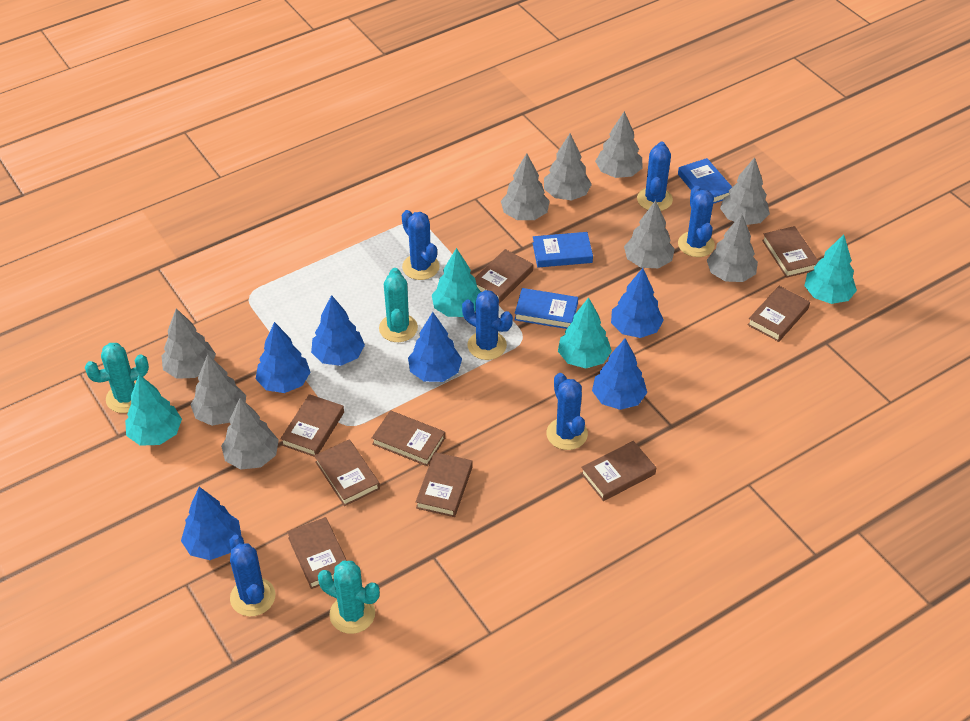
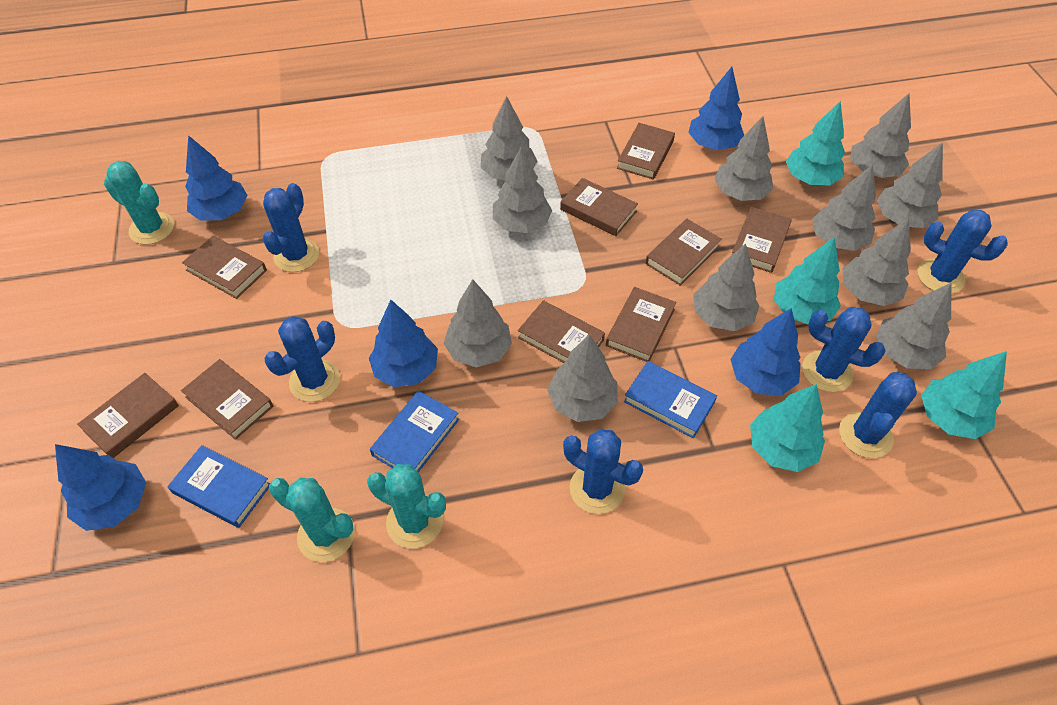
blue tree: [181,487,242,560] [256,322,311,393] [311,295,365,366] [408,312,462,382] [592,338,647,410] [611,268,664,338] = 6 -> [55,444,146,531] [185,135,248,221] [369,300,438,387] [688,67,744,150] [730,308,801,395] = 5
grey tree: [162,308,216,379] [190,354,246,426] [221,398,279,470] [501,153,550,220] [544,133,592,200] [595,111,642,178] [624,200,675,268] [707,214,758,282] [720,157,770,225] = 9 -> [444,279,512,368] [481,96,537,180] [493,148,552,233] [547,334,618,422] [693,243,759,331] [714,116,773,201] [812,164,876,251] [842,218,911,306] [850,94,911,178] [876,282,952,369] [877,142,943,228] = 11

